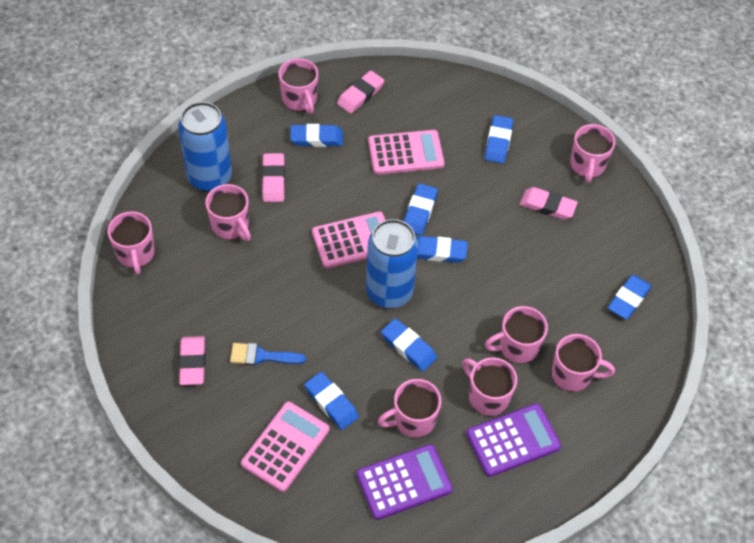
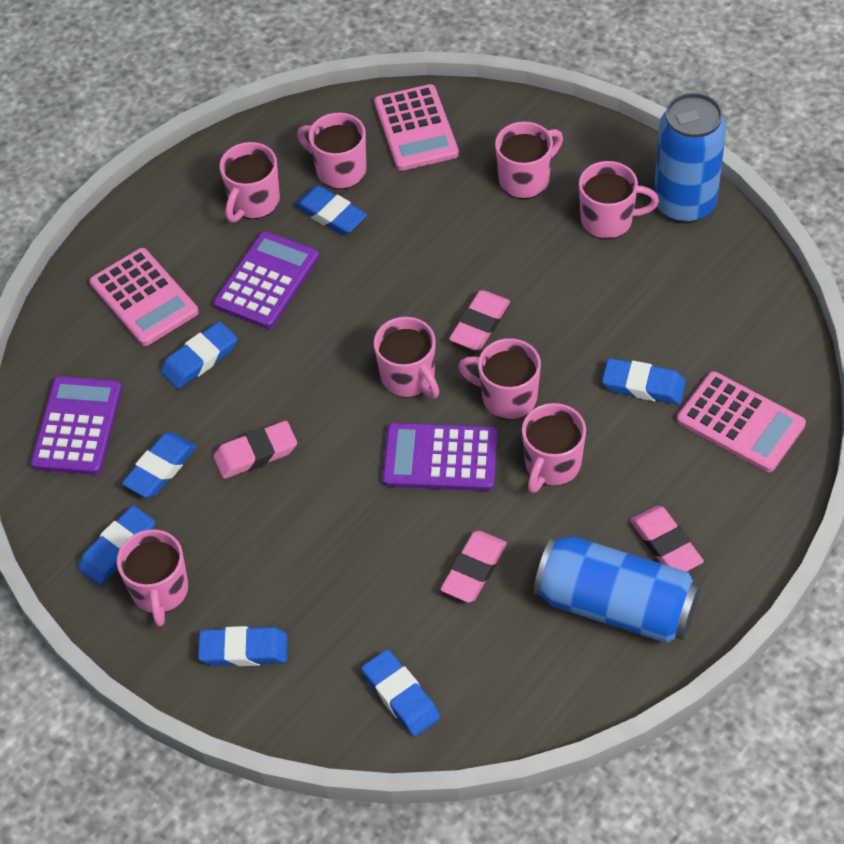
blue brush: [230,343,306,366] = 1 -> none = 0
purple calculator: [356,444,453,520] [466,403,561,477] = 2 -> [31,376,122,475] [213,231,319,329] [382,423,498,491] = 3

